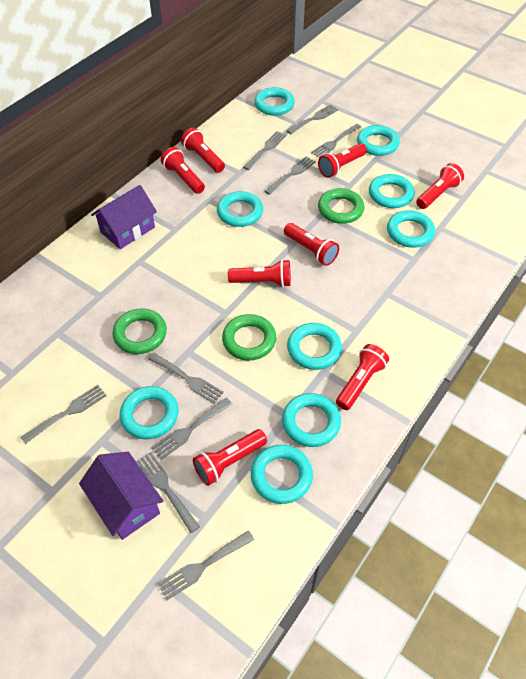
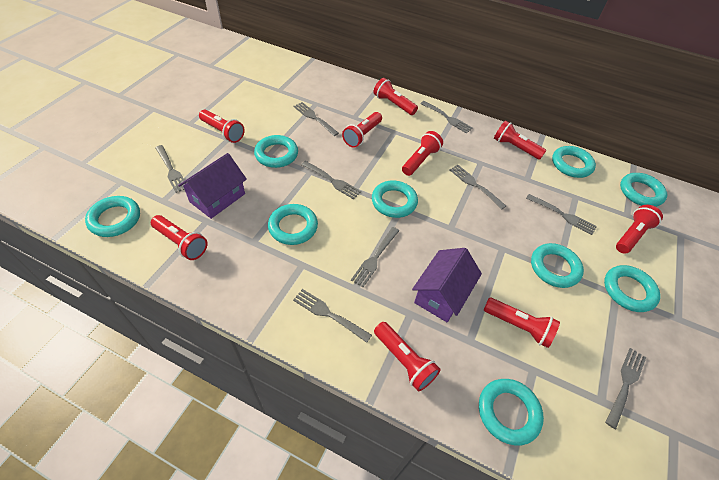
green ring: [113,309,167,354] [222,314,276,360] [318,188,365,224] = 3 -> none = 0
red flashlight: [161,147,205,194] [181,128,225,173] [193,429,267,486] [228,260,291,287] [284,223,339,266] [318,143,367,178] [336,344,389,410] [416,163,464,209] = 8 -> [151,215,207,260] [199,110,245,143] [342,112,382,148] [373,78,418,115] [374,322,440,392] [402,131,443,176] [484,298,560,348] [494,120,547,160] [616,205,663,254] = 9

